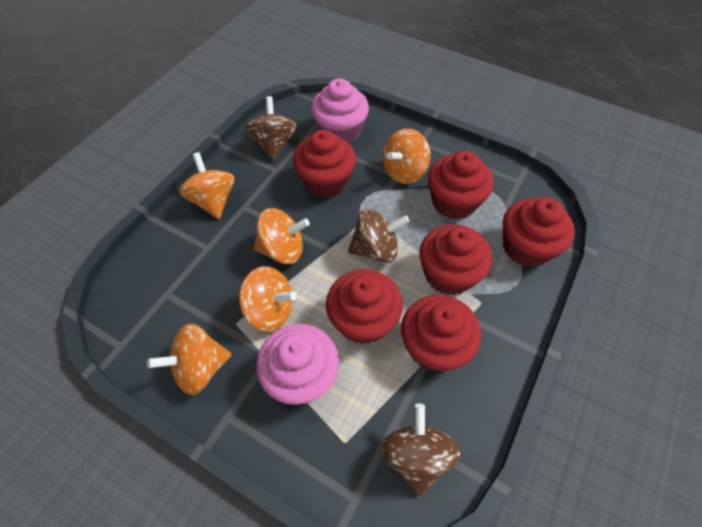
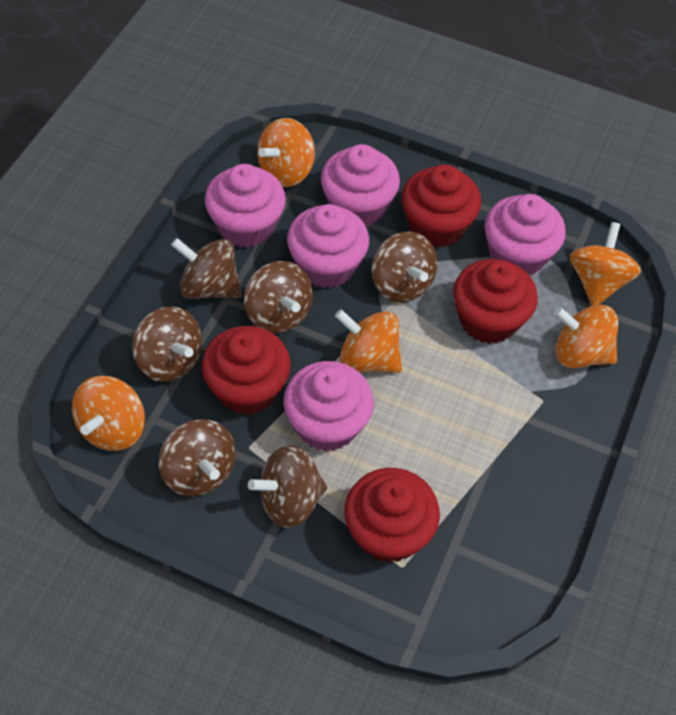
brown spinning top: [245,96,297,160] [348,209,410,263] [381,403,460,496] = 3 -> [132,307,202,382] [159,419,236,496] [171,238,242,299] [244,261,313,334] [248,445,327,528] [371,232,437,303] = 6
pink cupcake: [256,324,339,405] [311,79,369,143] = 2 -> [205,164,286,248] [283,361,374,452] [287,204,369,288] [321,144,400,226] [485,194,565,275] = 5
red cupcake: [293,130,356,198] [326,269,403,344] [401,295,481,372] [419,224,492,295] [428,151,494,219] [503,198,575,267] = 6 -> [202,326,291,415] [345,468,440,563] [402,164,481,248] [453,259,537,344] = 4

